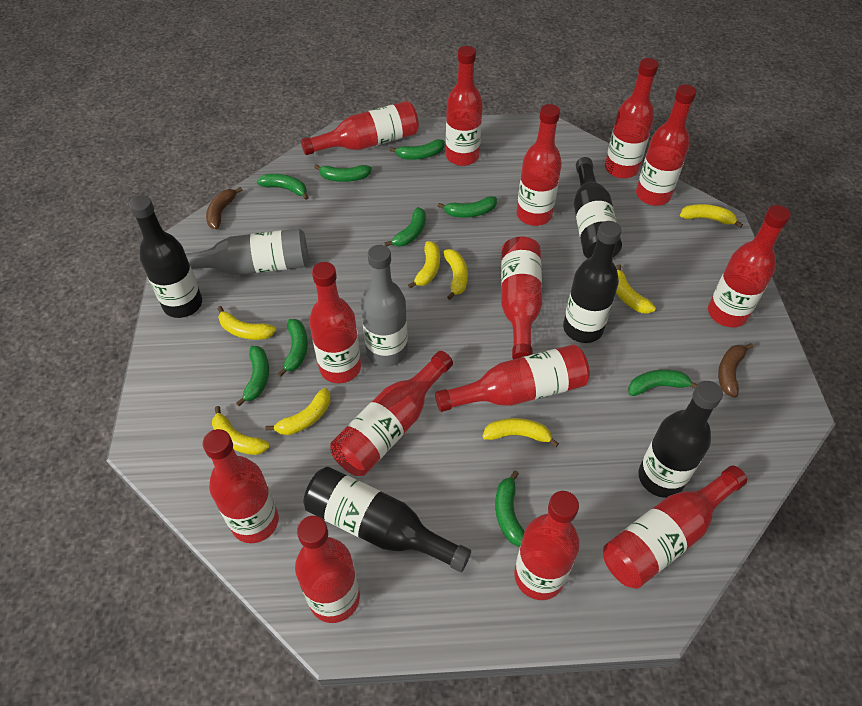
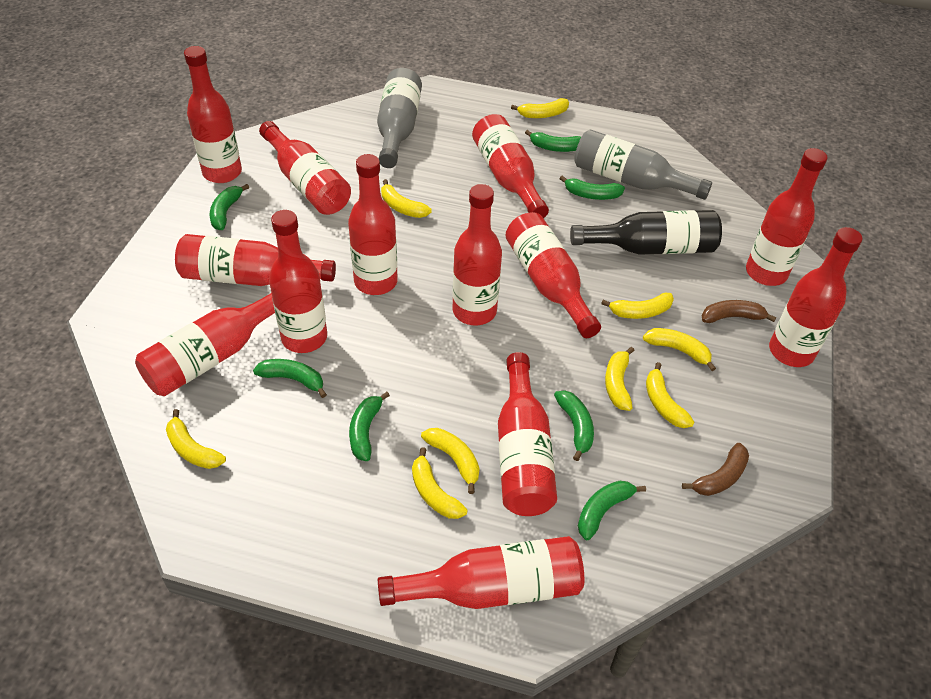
black bottle: [129,195,202,318] [303,467,471,572] [563,221,622,343] [574,157,622,259] [638,381,723,498] = 5 -> [570,210,722,255] = 1
green banana: [236,346,269,406] [257,174,309,200] [278,319,308,377] [314,164,372,182] [385,207,426,247] [389,139,445,160] [438,196,497,218] [495,471,525,547] [628,369,698,396] = 9 -> [210,184,249,230] [253,359,327,398] [349,392,390,461] [525,130,581,152] [554,390,594,461] [559,176,625,200] [578,481,646,540] = 7
red bottle: [202,429,279,543] [295,516,360,623] [301,101,419,155] [309,262,361,383] [330,351,453,476] [435,344,590,412] [446,46,483,166] [501,236,542,360] [514,491,580,600] [517,104,562,226] [603,466,747,589] [605,58,659,179] [636,84,697,206] [708,205,791,327] = 14 -> [135,293,275,396] [175,234,336,286] [184,46,242,183] [259,121,351,215] [269,210,327,353] [348,154,398,295] [377,536,584,609] [453,184,502,325] [472,114,549,218] [498,352,557,516] [506,212,601,338] [746,148,828,286] [769,227,862,367] = 13
yellow banana: [212,406,270,455] [217,306,276,340] [266,388,331,435] [408,241,440,288] [443,249,468,300] [483,418,559,447] [616,264,656,314] [680,204,743,228] = 8 -> [166,409,226,469] [381,179,432,218] [412,447,468,519] [421,428,480,494] [511,98,569,118] [601,293,674,319] [605,347,635,411] [643,328,716,371] [646,362,694,428] = 9

